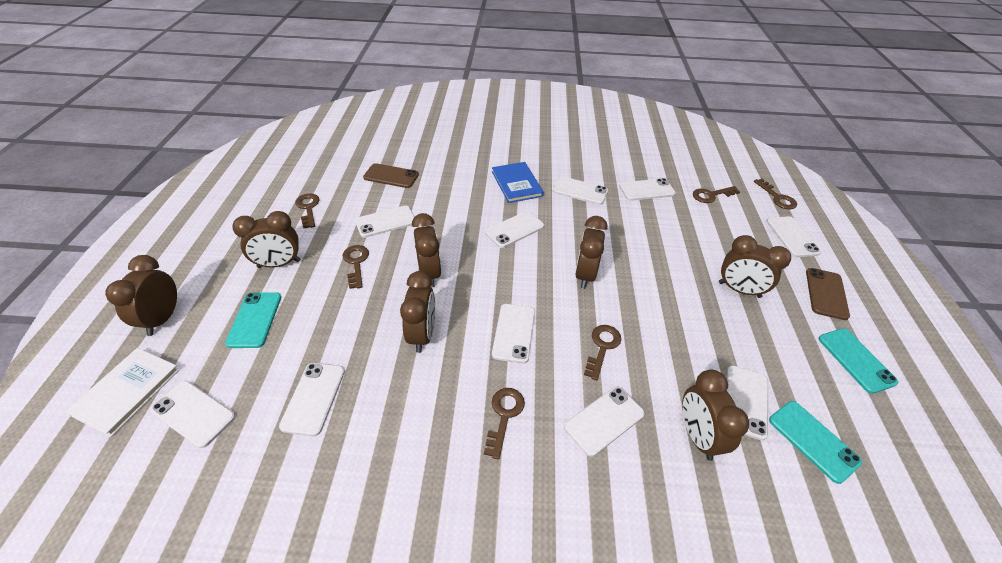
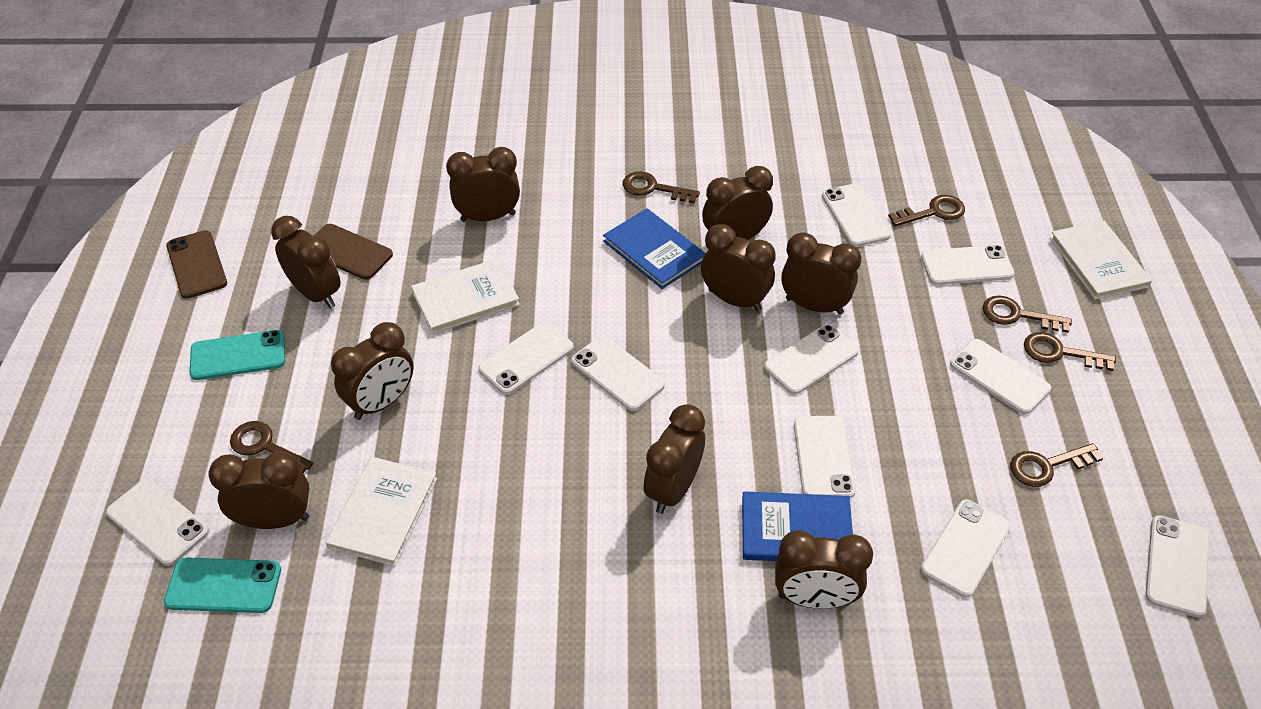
blue book: [492,162,544,203] = 1 -> [603,208,706,289] [742,491,853,561] = 2
brown clock: [105,255,177,336] [233,211,300,268] [400,271,435,353] [412,213,442,287] [575,216,607,289] [682,369,749,461] [719,235,791,298] = 7 -> [208,452,309,529] [271,216,340,309] [331,322,414,420] [446,147,520,222] [643,404,705,514] [701,224,775,312] [702,166,773,240] [775,530,873,609] [781,232,861,315] = 9
turquoise phone: [225,292,281,348] [769,401,862,484] [818,328,898,394] = 3 -> [164,558,281,613] [189,330,285,380] = 2
white book: [65,348,180,437] = 1 -> [326,457,437,566] [411,259,520,334] [1050,221,1152,300] = 3

